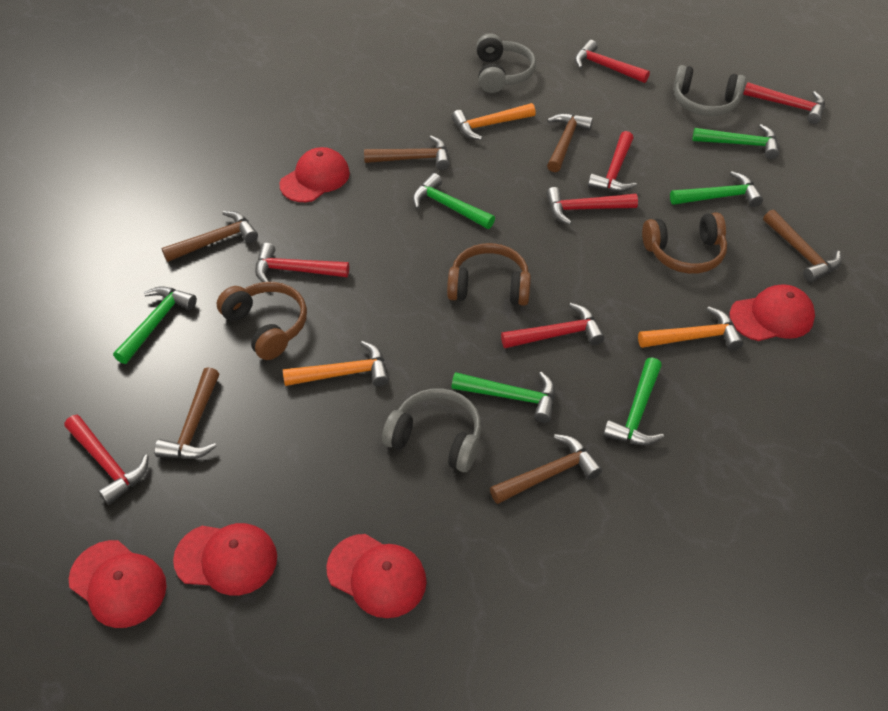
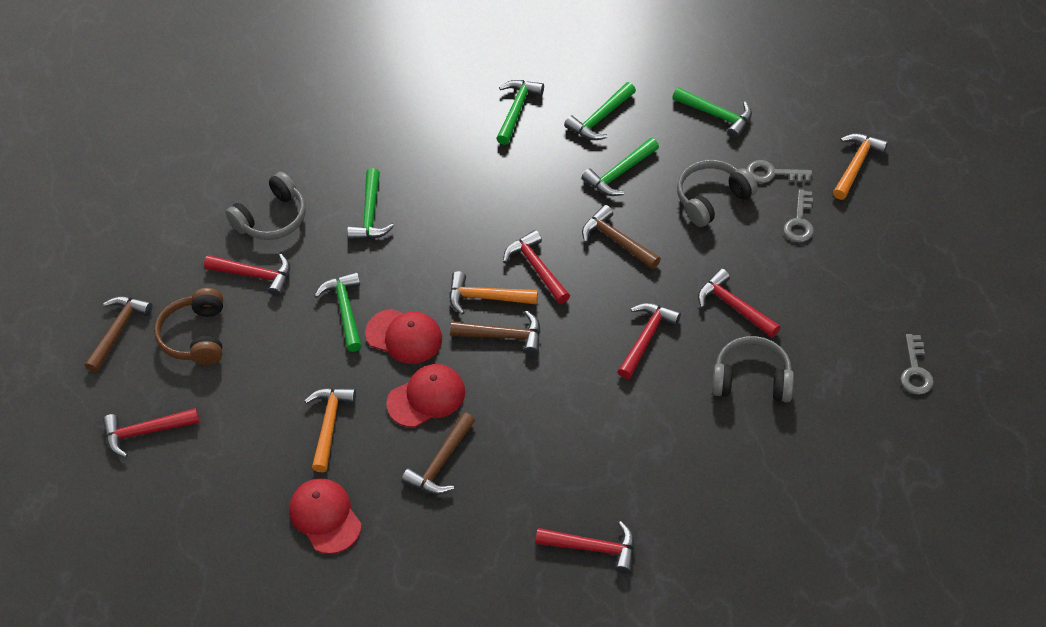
brown hammer: [154,367,219,459] [162,211,258,262] [364,136,450,170] [490,434,602,504] [547,113,593,172] [763,210,842,282] = 6 -> [85,296,153,373] [402,412,475,494] [450,310,541,355] [582,205,661,269] = 4
brown headphones: [216,282,307,360] [447,243,531,306] [642,212,727,274] = 3 -> [154,288,223,365] = 1
grey key: none = 0 -> [747,160,812,183] [783,189,814,242] [901,334,934,395] = 3
red cap: [69,540,167,628] [173,523,277,595] [279,147,350,202] [326,534,427,618] [730,284,815,341] = 5 -> [289,478,362,554] [365,309,442,364] [386,364,465,427] = 3
red hammer: [65,415,149,505] [255,243,349,282] [501,303,605,348] [546,187,638,225] [575,40,650,83] [588,131,637,192] [743,82,825,124] = 7 -> [103,408,200,458] [204,254,290,297] [503,230,570,304] [535,521,635,574] [618,303,681,379] [698,269,780,338] = 6

